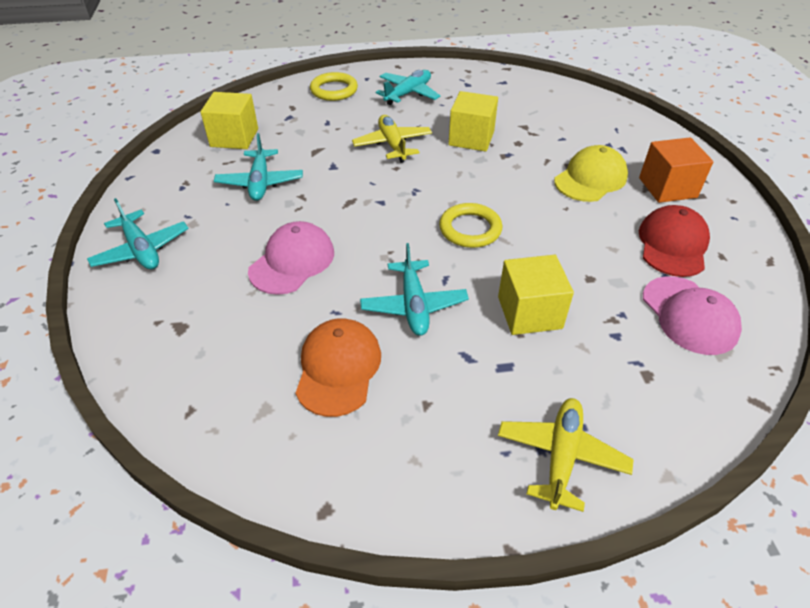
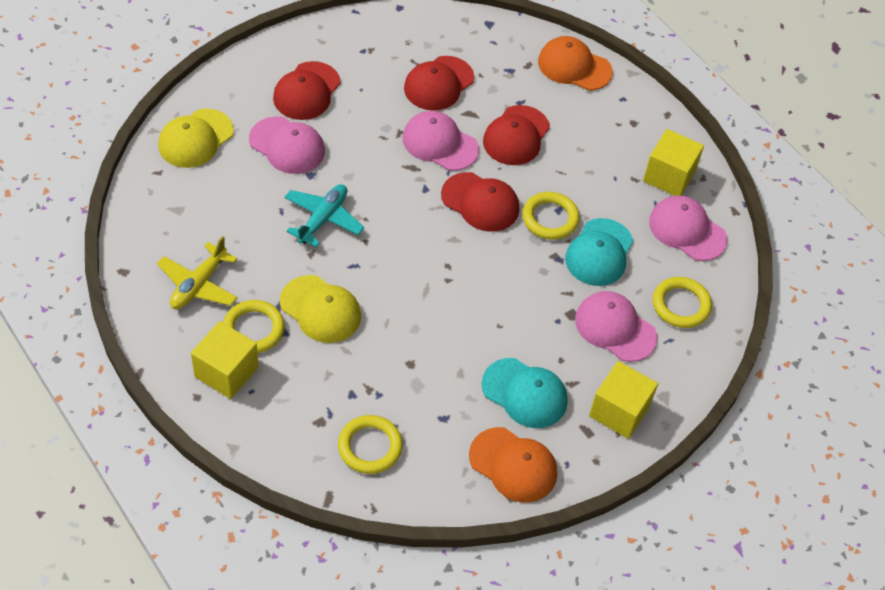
orange cap: [296,318,381,417] = 1 -> [469,427,557,503] [538,36,613,91] = 2
orange cube: [639,137,713,203] = 1 -> none = 0
pink cap: [248,221,334,295] [643,276,742,355] = 2 -> [249,116,325,174] [403,111,479,171] [575,291,657,362] [649,196,727,261] = 4
red cap: [639,205,710,277] = 1 -> [273,61,341,120] [404,56,474,111] [441,172,519,232] [483,105,550,165] = 4
turquoise cap: none = 0 -> [482,358,568,428] [565,218,633,286] = 2
turquoise plane: [87,198,189,269] [214,133,303,201] [360,243,469,336] [376,70,440,105] = 4 -> [284,184,364,247] = 1
yellow cap: [554,145,628,202] = 1 -> [158,109,234,168] [280,275,361,343] = 2
yellow plane: [352,115,432,163] [498,398,634,512] = 2 -> [157,236,238,309] = 1
yellow ring: [310,72,358,101] [439,203,502,248] = 2 -> [223,300,285,353] [338,415,403,474] [522,192,580,240] [653,277,712,328] = 4

